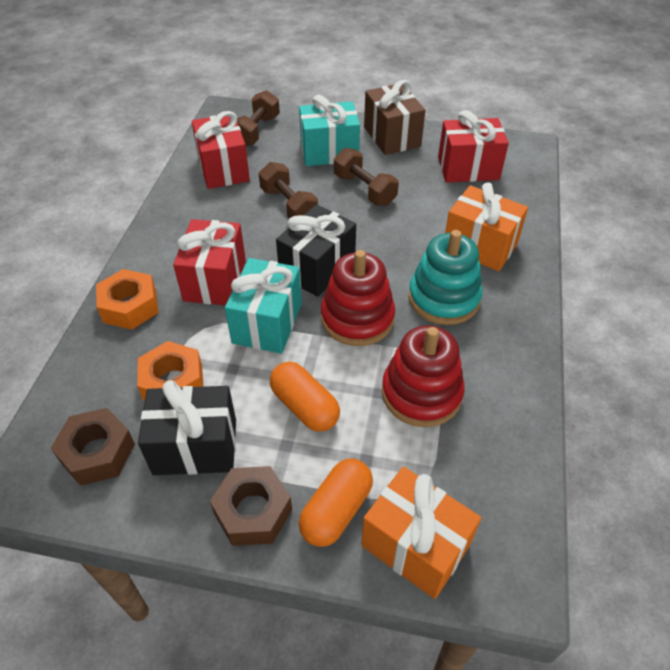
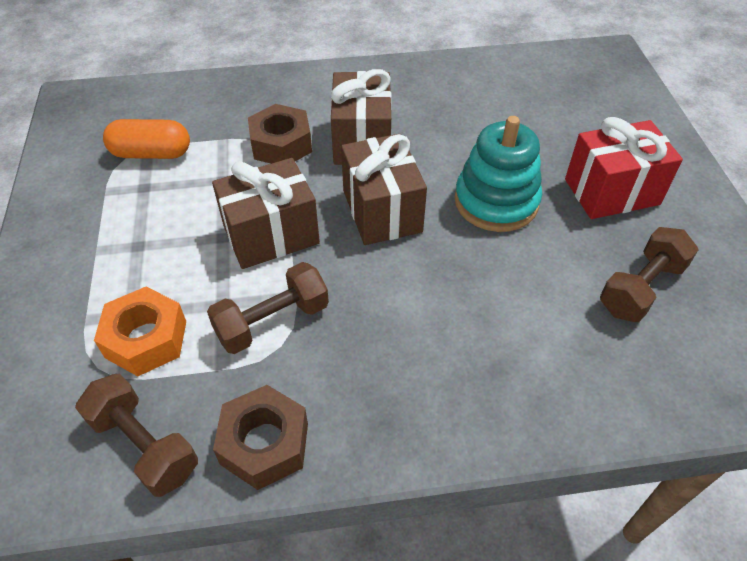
black gift: [138,380,236,475] [276,204,356,297] = 2 -> none = 0
brown gift: [364,80,425,155] = 1 -> [212,158,320,269] [331,69,392,165] [341,134,427,245] = 3
orange capsule: [270,362,340,432] [299,459,373,547] = 2 -> [103,119,190,159] = 1
orange gift: [361,466,481,599] [445,182,528,271] = 2 -> none = 0
orange nut: [96,269,158,330] [137,341,203,402] = 2 -> [94,287,186,376] = 1
red gift: [173,219,246,305] [192,111,250,189] [438,110,509,183] = 3 -> [565,117,683,219] = 1
red stacking toy: [321,250,395,346] [382,325,465,427] = 2 -> none = 0
turquoise gift: [225,258,302,354] [299,95,360,166] = 2 -> none = 0

